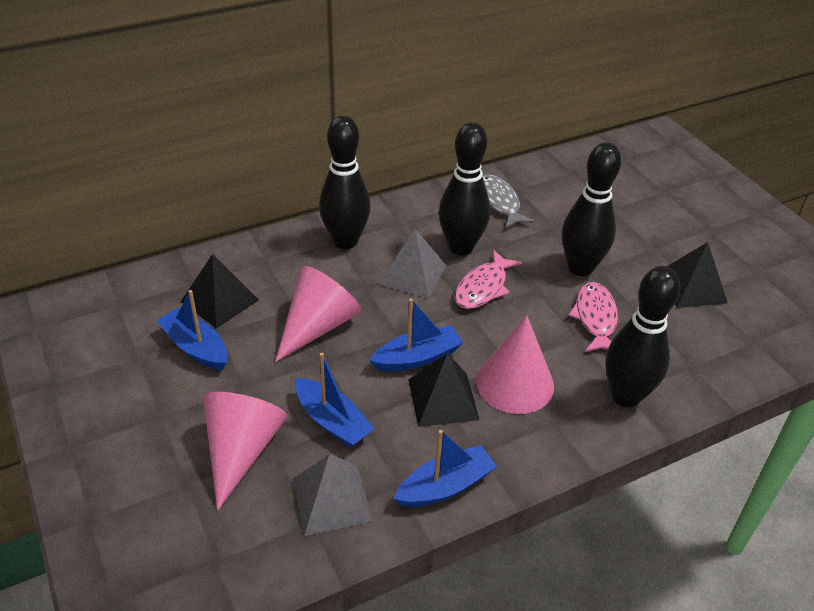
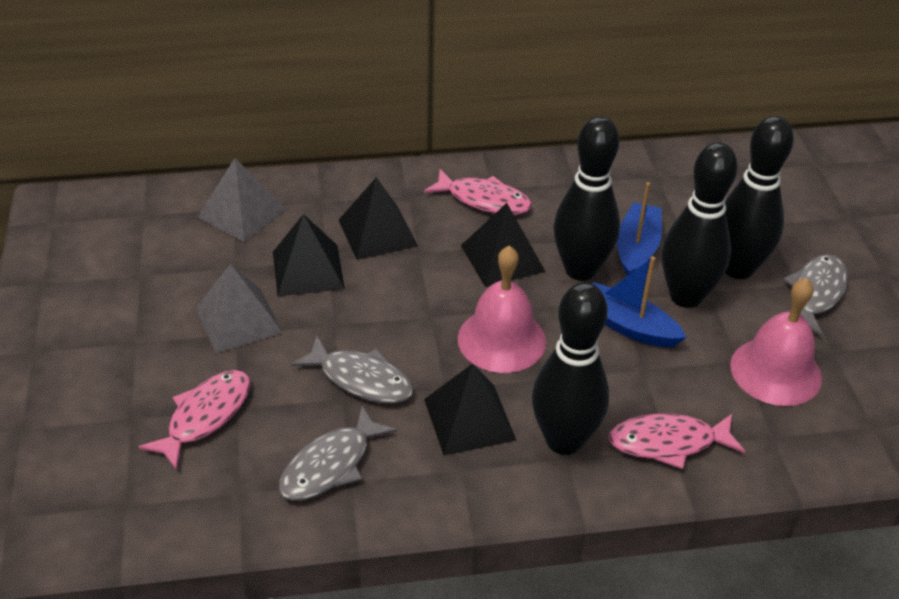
black pyramid: [181,254,259,328] [408,353,480,427] [667,242,728,308] = 3 -> [273,214,345,296] [339,177,418,260] [424,363,516,456] [461,203,546,287] = 4
blue boat: [156,290,227,370] [295,353,375,448] [369,298,463,371] [394,430,497,507] = 4 -> [592,256,687,347] [617,182,662,276] = 2
grey fish: [482,174,534,228] = 1 -> [279,406,397,501] [291,335,414,403] [783,254,848,337] = 3
pink bell: none = 0 -> [458,246,546,373] [730,278,822,406] = 2
pink cone: [203,392,288,511] [275,266,361,362] [476,316,554,414] = 3 -> none = 0
pink fish: [455,250,522,309] [569,282,618,352] = 2 -> [138,370,251,471] [424,169,532,215] [609,414,745,469] = 3

